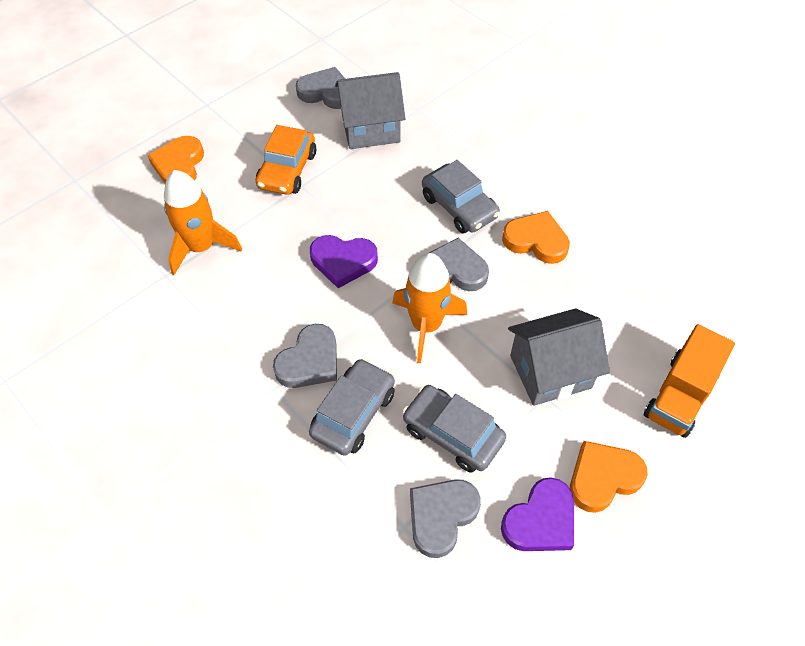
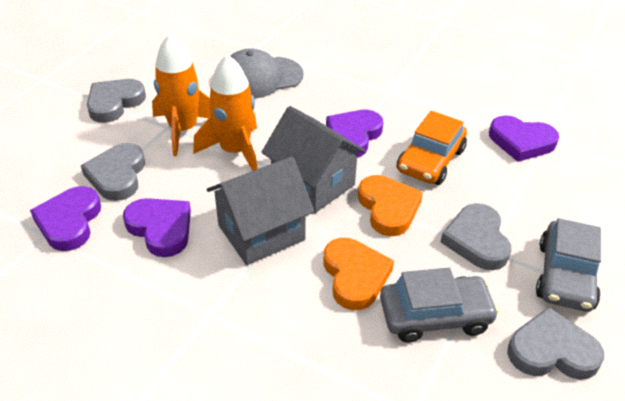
grey cap: none = 0 -> [230,48,304,99] = 1
grey car: [309,359,395,456] [402,385,506,473] [422,160,500,234] = 3 -> [380,268,499,343] [536,218,601,312] = 2
orange heart: [147,136,204,183] [502,211,570,264] [570,441,648,513] = 3 -> [324,238,394,310] [358,175,423,236] = 2
orange truck: [644,324,735,438] = 1 -> none = 0
purple heart: [310,235,378,288] [501,477,574,551] = 2 -> [30,186,101,251] [123,198,191,257] [326,110,383,157] [489,115,559,162] = 4

